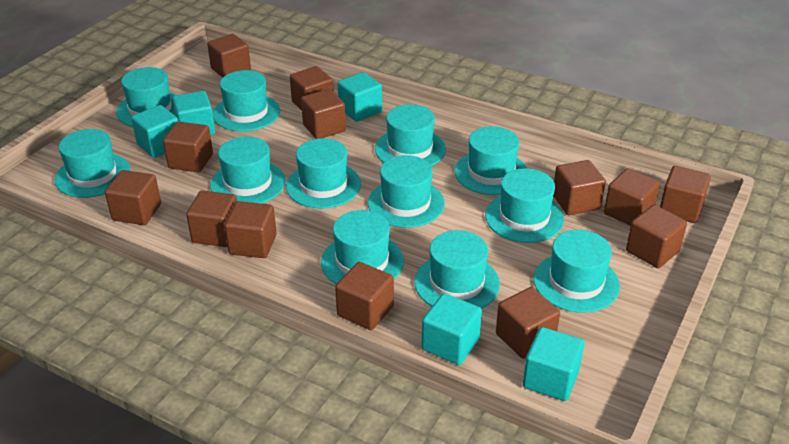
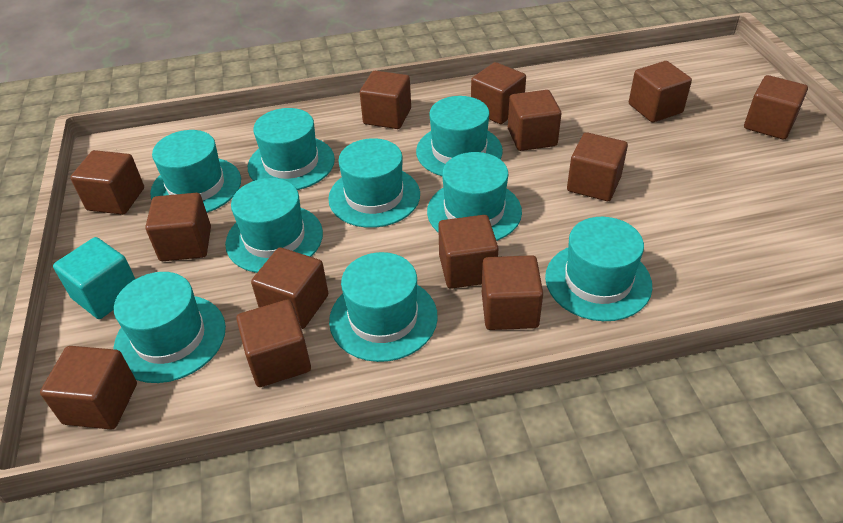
turquoise cube: [131,105,179,158] [172,91,215,135] [338,72,382,122] [422,293,482,365] [523,327,584,401] = 5 -> [53,237,135,319] = 1
turquoise hat: [55,129,131,198] [116,67,176,127] [210,136,286,204] [213,70,280,131] [286,138,361,209] [321,210,404,284] [368,155,445,228] [375,104,446,166] [414,230,500,309] [455,126,527,195] [485,168,564,243] [533,230,620,313] = 12 -> [114,272,226,383] [150,130,241,213] [225,178,323,273] [248,108,335,190] [328,138,420,228] [329,252,438,362] [416,96,503,176] [427,152,522,241] [545,217,652,321] = 9

